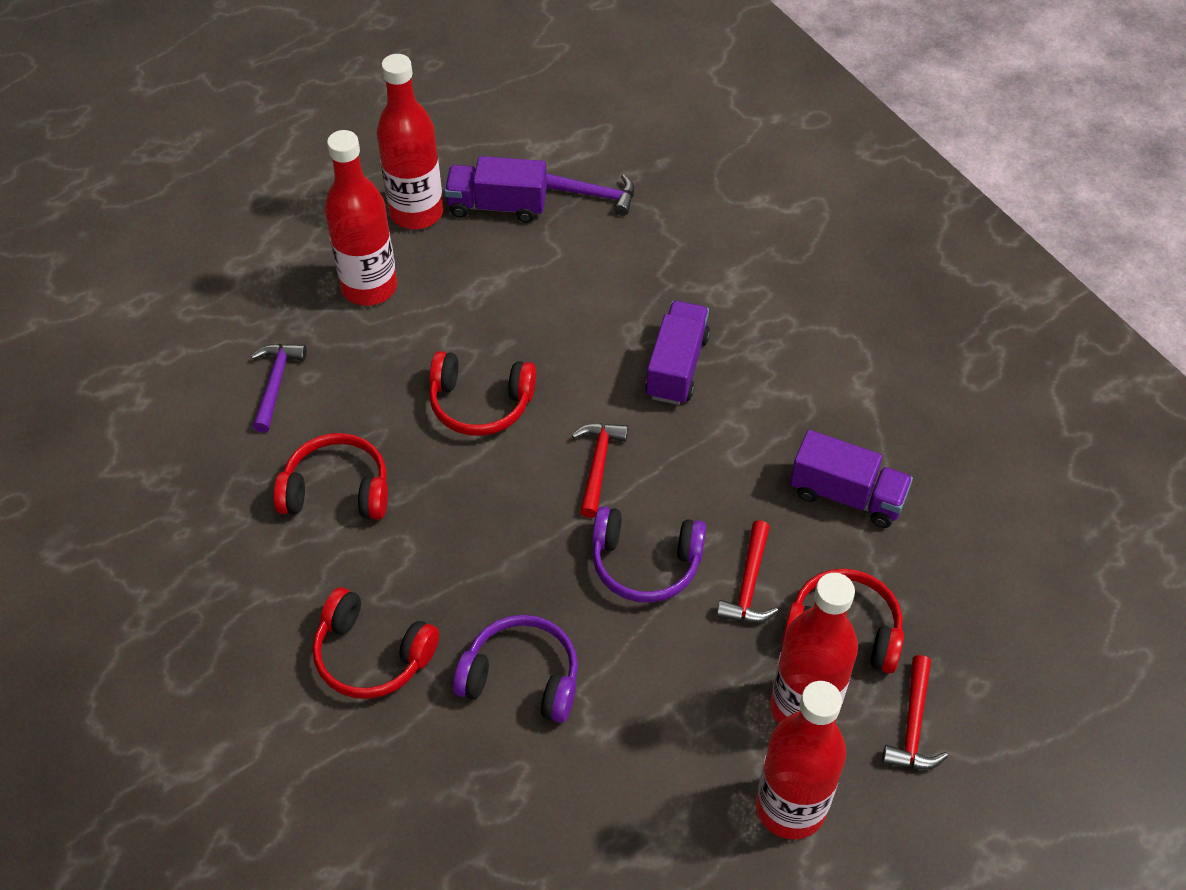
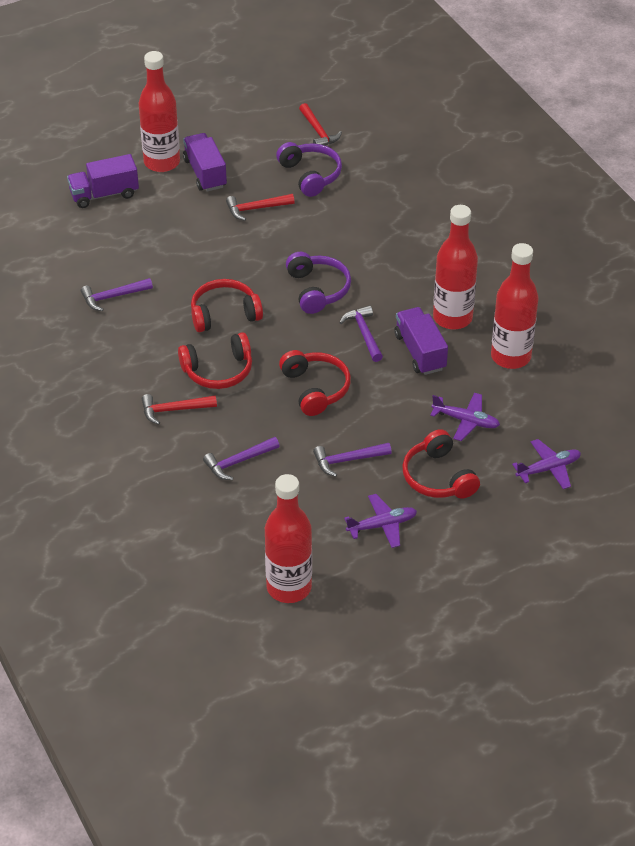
purple hammer: [251,344,307,433] [546,173,634,216] = 2 -> [81,278,153,311] [203,437,280,480] [313,443,392,477] [339,305,383,362] = 4
purple plane: none = 0 -> [344,494,417,548] [430,393,500,441] [512,439,581,489] = 3

